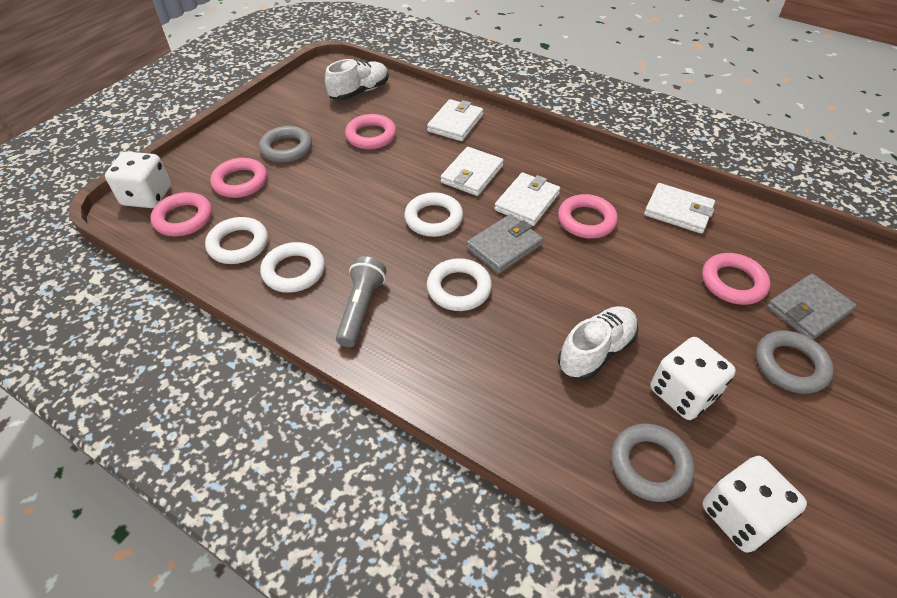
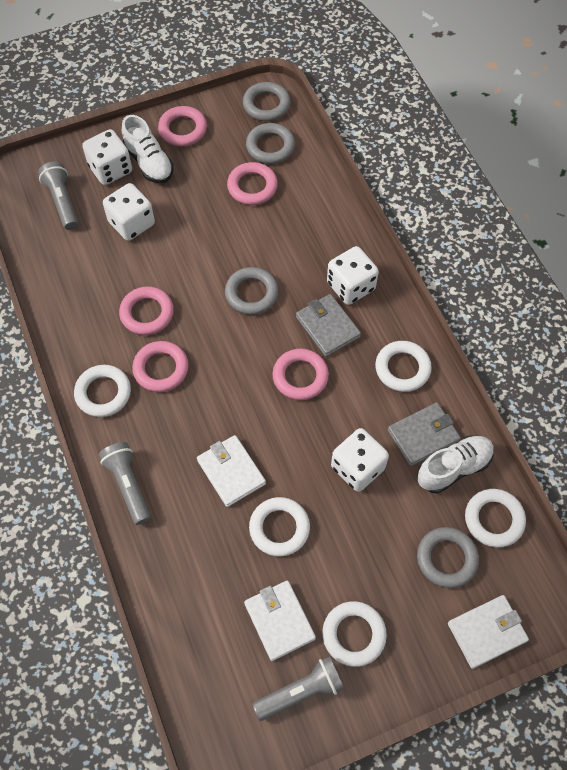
grey flashlight: [336,256,386,347] = 1 -> [38,161,78,230] [99,442,151,525] [252,656,344,721] = 3
grey ring: [259,126,312,163] [611,424,695,502] [756,331,834,394] = 3 -> [225,267,279,315] [243,82,291,121] [246,123,295,164] [417,527,479,588] = 4
white dice: [105,152,171,208] [650,337,736,420] [702,456,807,553] = 3 -> [82,129,132,185] [103,183,155,241] [327,246,379,305] [331,428,389,492] = 4
white ring: [205,217,268,264] [260,242,325,293] [404,192,463,237] [427,258,492,311] = 4 -> [74,365,131,417] [249,497,310,556] [322,601,387,667] [375,341,432,392] [465,489,526,547] = 5
white wallet: [427,99,483,141] [441,147,504,196] [494,173,560,226] [644,183,715,234] = 4 -> [197,435,266,507] [244,581,316,661] [448,595,529,669] = 3

